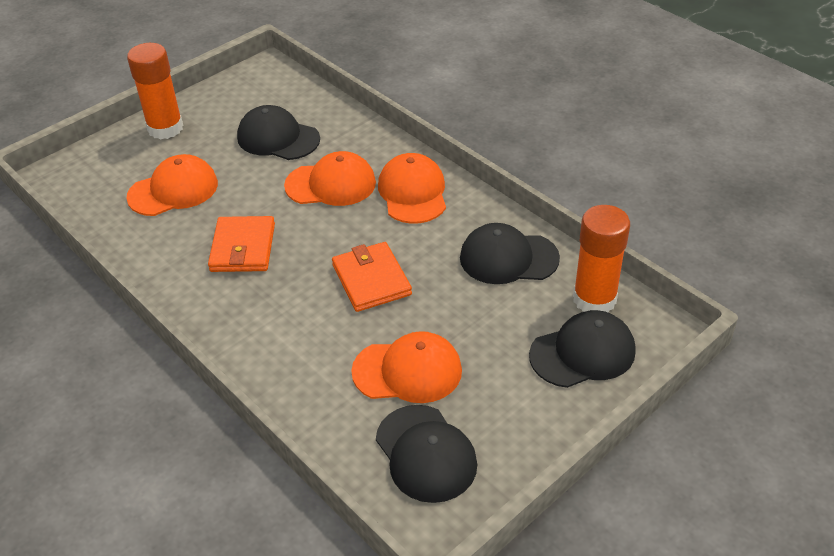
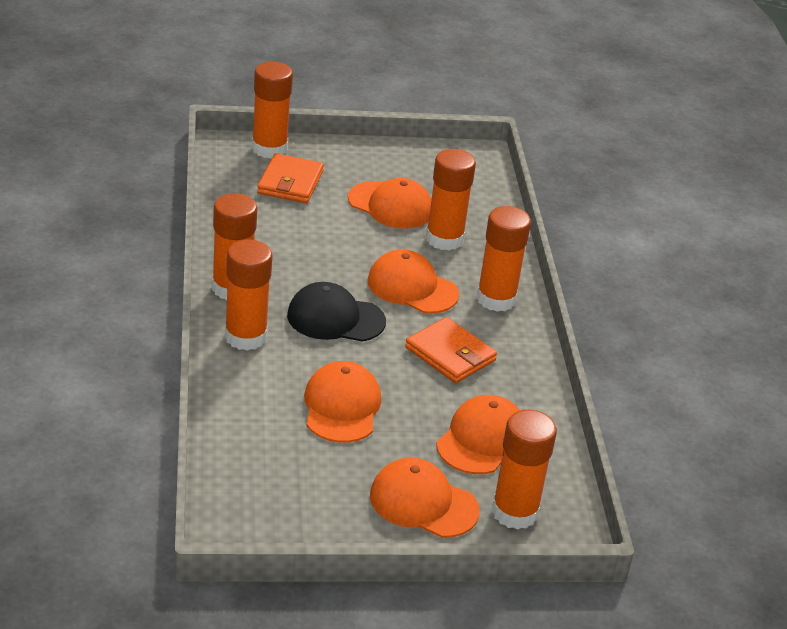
black cap: [237,105,320,160] [376,405,477,503] [460,223,560,284] [529,310,636,388] = 4 -> [287,282,386,342] = 1
orange cap: [126,154,218,216] [284,151,376,206] [351,331,462,403] [378,153,446,224] = 4 -> [304,361,381,443] [348,178,431,229] [367,250,459,314] [370,457,480,538] [436,395,520,474] = 5
orange glue stick: [127,43,183,139] [573,205,630,312] = 2 -> [212,193,257,300] [225,240,272,351] [252,61,293,159] [426,149,476,251] [477,206,531,312] [492,410,557,530] = 6

